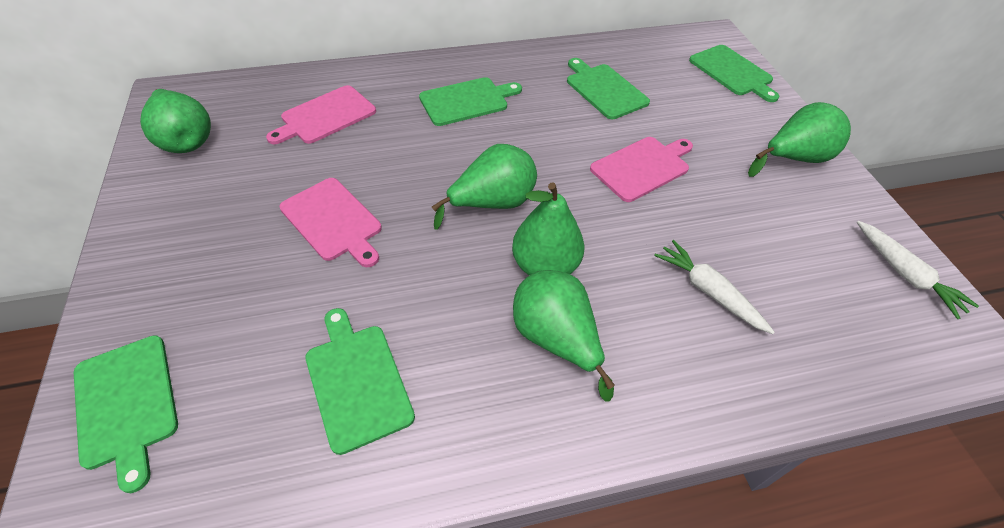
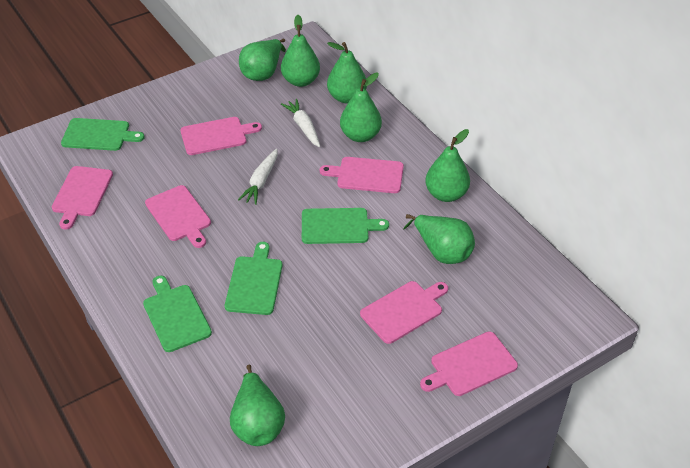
green cutting board: [74,335,178,493] [305,308,415,455] [419,77,522,126] [567,58,650,119] [689,45,779,102] = 5 -> [61,118,144,151] [143,276,212,352] [225,242,282,315] [302,208,389,244] = 4
green pear: [140,89,211,153] [432,144,537,229] [512,182,584,275] [513,270,615,402] [748,102,851,177] = 5 -> [230,365,285,446] [239,39,286,81] [281,15,320,87] [327,42,367,103] [340,73,382,142] [403,214,475,264] [425,129,470,202] = 7
pink cutting board: [266,85,376,144] [279,178,382,267] [590,137,693,202] = 3 -> [52,166,113,230] [145,185,211,248] [180,117,262,155] [320,157,404,193] [360,281,448,344] [420,331,518,396] = 6

